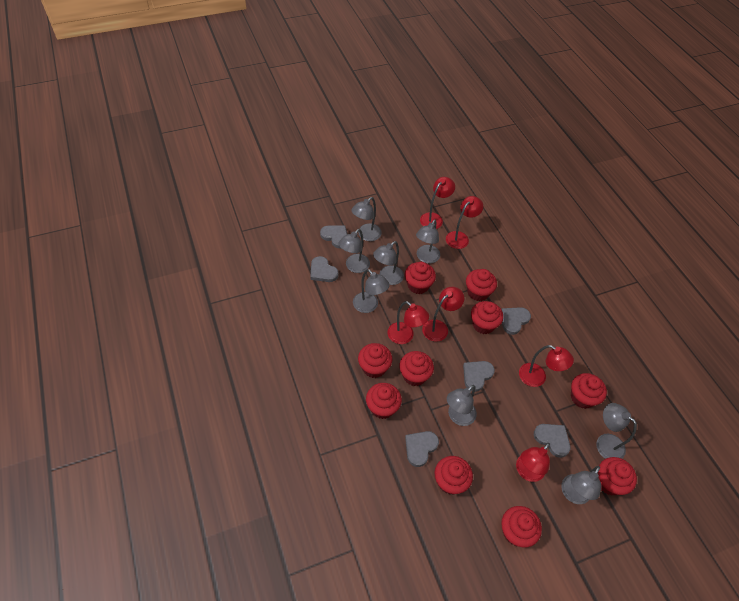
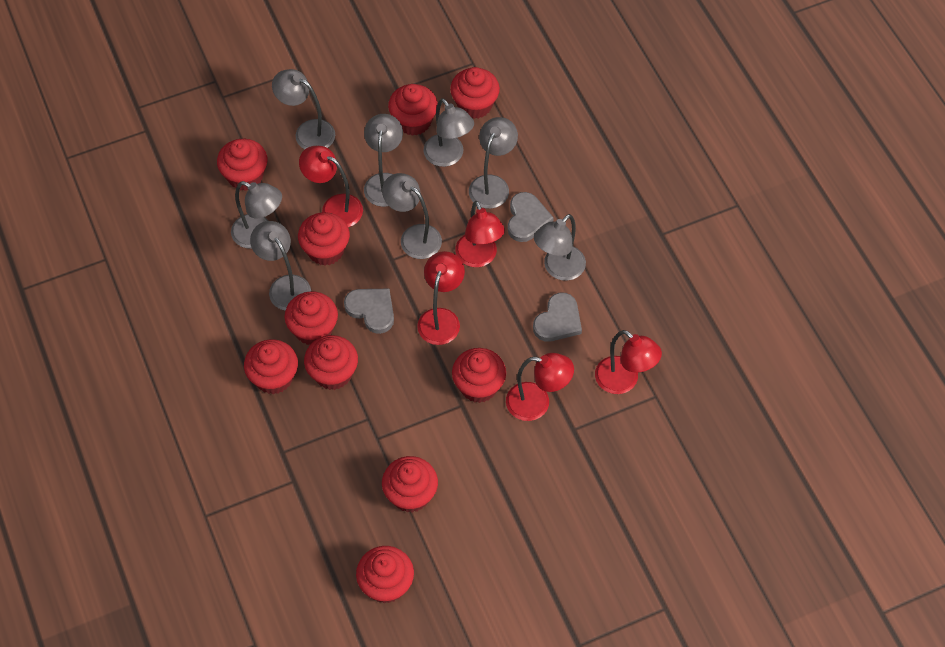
grey heart: [311,256,338,282] [320,225,347,248] [405,431,439,467] [463,361,495,392] [502,307,531,335] [534,424,570,458] = 6 -> [344,289,394,334] [508,192,554,242] [533,293,582,342] = 3
red lamp: [388,301,429,344] [420,177,455,229] [422,287,464,342] [446,196,483,249] [516,443,550,482] [519,345,574,387] = 6 -> [299,146,363,227] [417,251,465,345] [455,201,505,267] [506,353,574,421] [595,330,662,394] = 5

